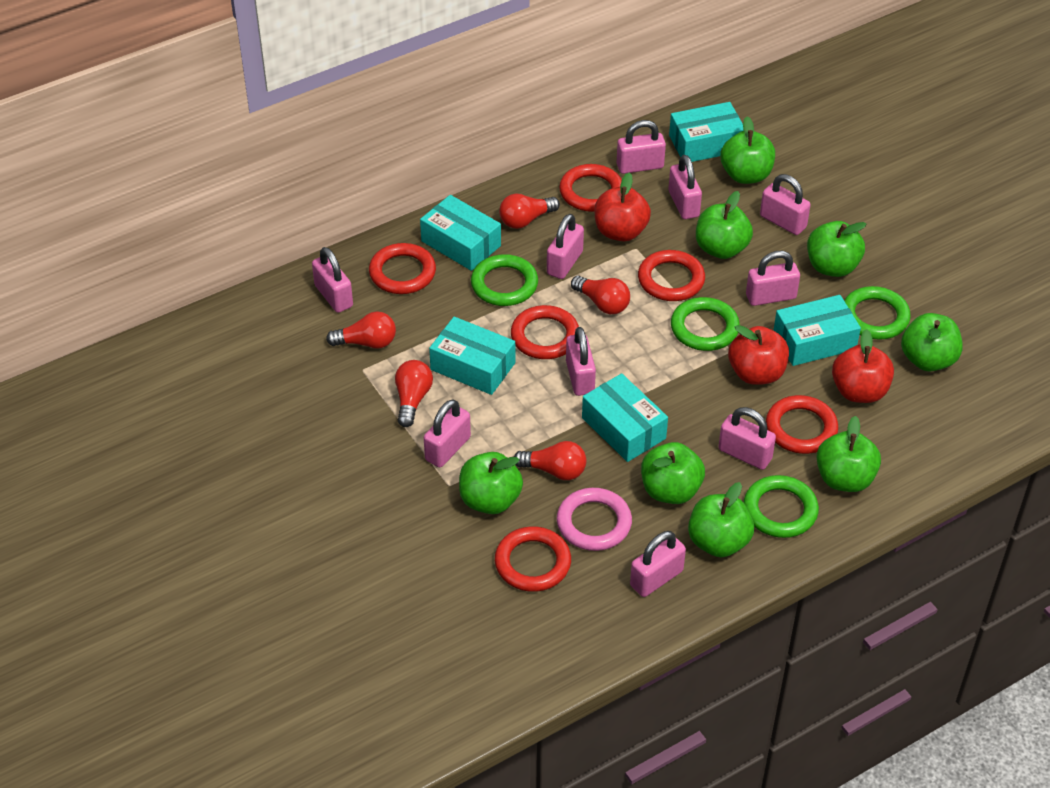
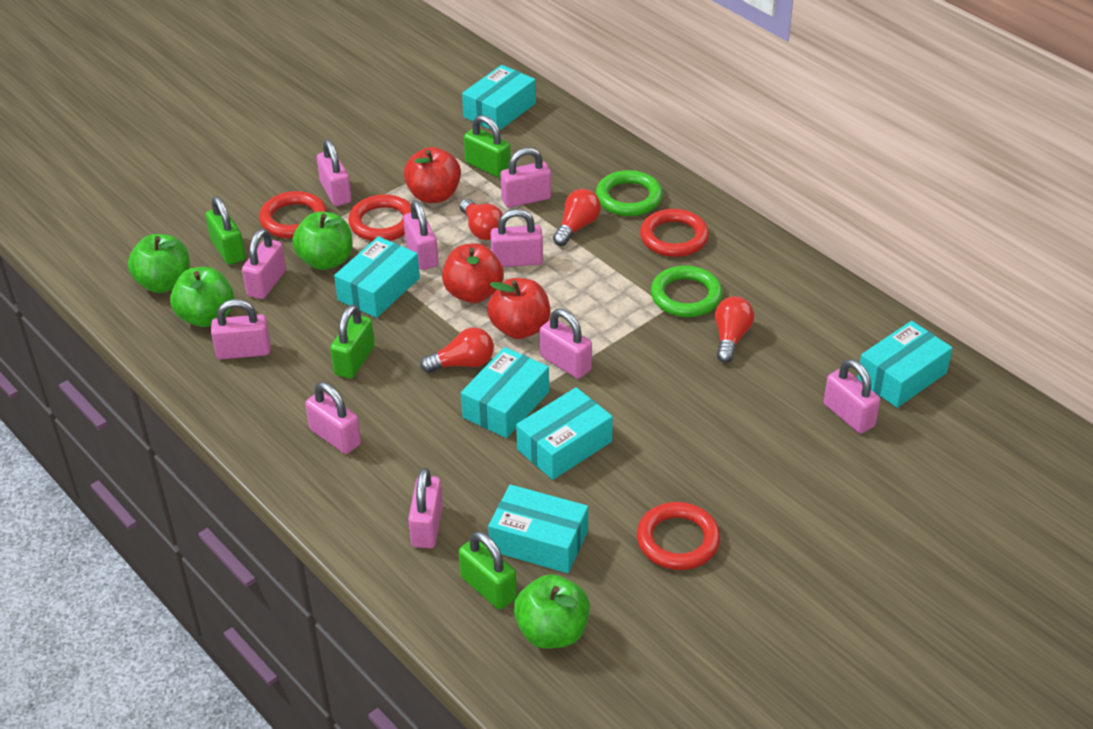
green apple: [459,452,523,514] [641,442,705,504] [688,482,754,557] [696,191,753,259] [720,116,775,184] [807,221,866,277] [817,416,881,492] [901,313,963,372] = 8 -> [128,234,190,293] [170,267,234,327] [292,212,353,270] [514,574,590,649] = 4
green padlock: none = 0 -> [206,196,246,265] [330,305,375,379] [459,531,517,610] [464,115,510,178] = 4
green ring: [471,254,538,306] [671,297,740,351] [744,475,819,538] [844,286,911,340] = 4 -> [596,170,663,216] [651,265,722,317] = 2
pink ring: [557,488,632,551] = 1 -> none = 0
red light bulb: [326,311,396,349] [395,360,433,427] [499,194,560,229] [514,441,586,480] [571,276,630,314] = 5 -> [420,327,494,373] [460,199,503,240] [553,189,601,246] [715,296,754,363] = 4
red ring: [369,243,436,294] [495,526,571,592] [511,305,579,359] [559,164,622,212] [638,250,705,301] [766,395,838,454] = 6 -> [259,191,327,238] [348,195,411,241] [637,502,721,570] [640,209,709,257] = 4
turquoise box: [420,195,501,271] [429,317,515,395] [582,373,668,462] [669,102,744,162] [773,295,861,366] = 5 -> [334,236,420,318] [461,347,549,438] [462,65,536,131] [488,484,588,573] [516,387,613,480] [857,321,953,408] = 6

